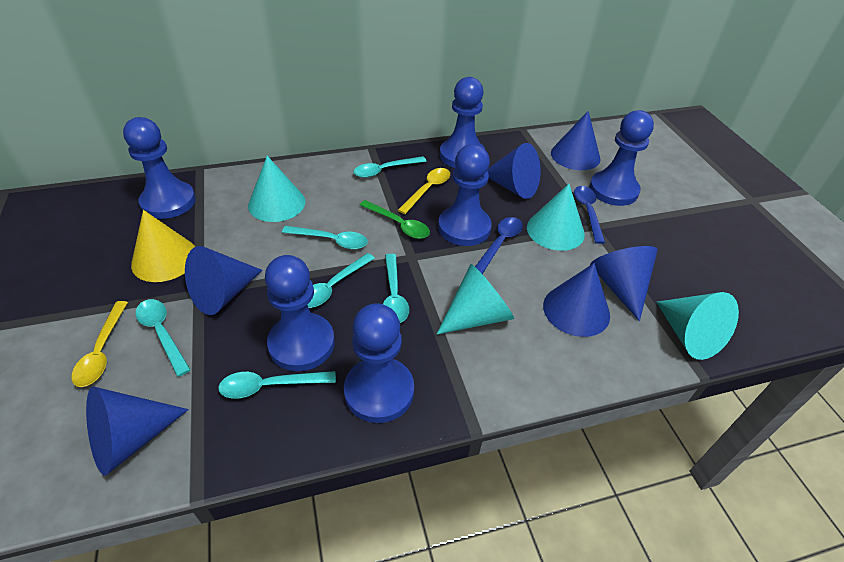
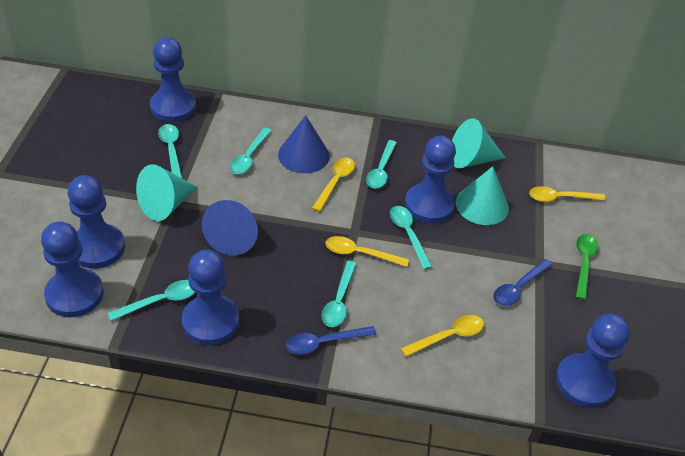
blue cone: [86,386,189,475] [185,246,263,315] [487,143,541,199] [543,263,610,337] [551,111,601,170] [590,246,658,321] = 6 -> [202,200,258,256] [278,115,330,173] = 2
turquoise cone: [248,156,306,222] [437,264,514,334] [527,184,585,251] [656,292,739,360] = 4 -> [136,164,197,221] [452,118,506,168] [456,166,509,225] = 3
yellow cone: [131,210,196,282] = 1 -> none = 0
yellow spoon: [72,301,128,387] [398,168,450,214] = 2 -> [312,158,355,212] [325,236,409,267] [400,315,484,357] [529,186,606,202] = 4

